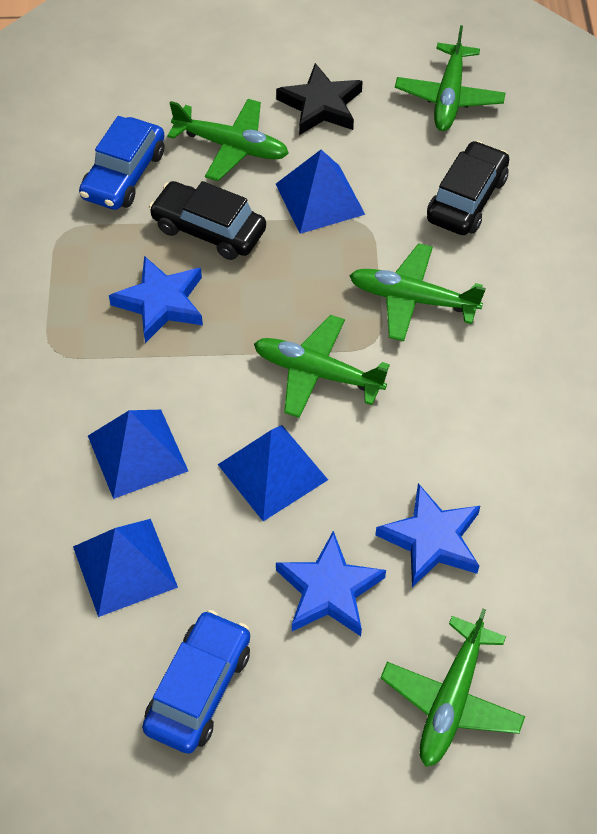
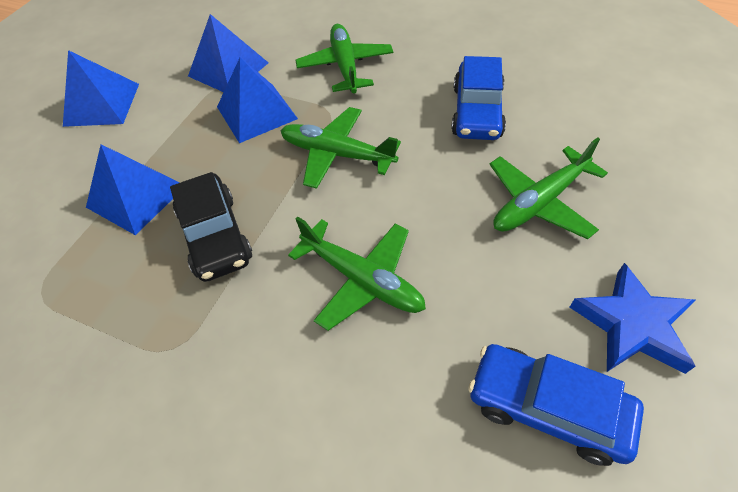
black car: [149,181,266,260] [427,141,509,235] = 2 -> [170,172,252,282] = 1
black star: [276,63,363,135] = 1 -> none = 0
blue star: [109,256,203,343] [276,531,386,636] [375,483,480,587] = 3 -> [569,263,696,374] = 1
green plane: [167,99,289,181] [254,315,390,418] [349,243,486,341] [380,609,525,767] [395,25,505,131] = 5 -> [281,107,401,189] [288,216,426,331] [295,24,393,94] [489,137,608,239] = 4

